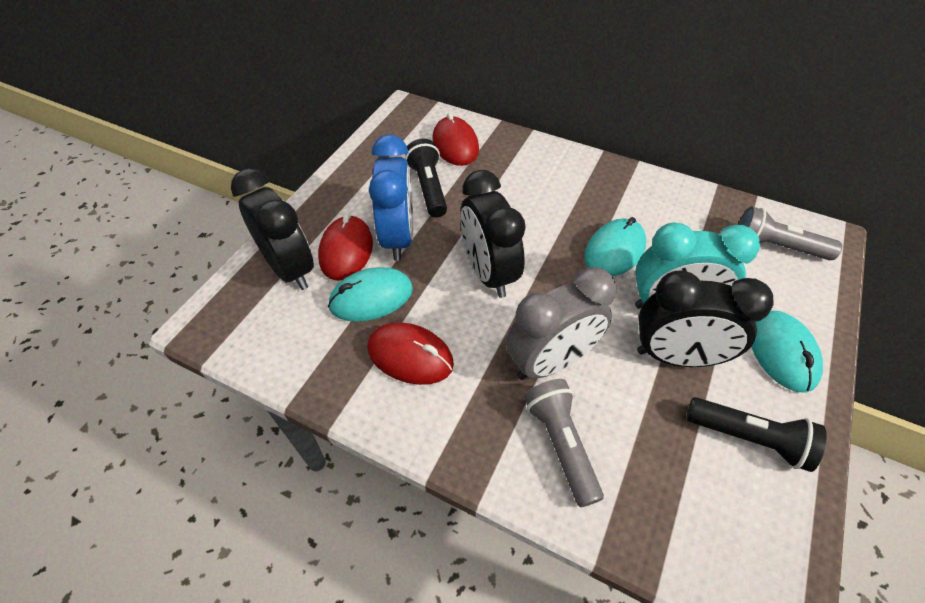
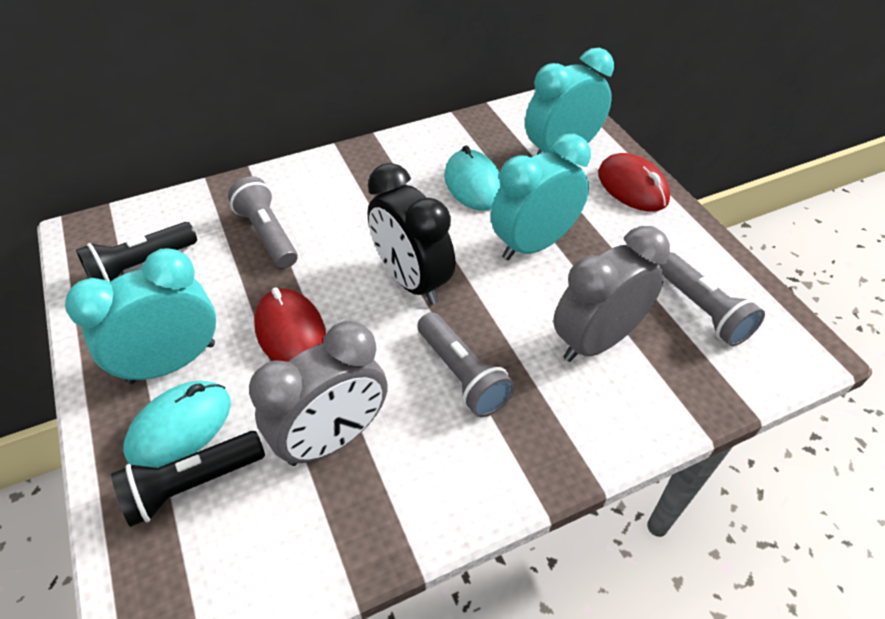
black clock: [231,168,314,290] [460,170,526,298] [637,270,774,367] = 3 -> [367,163,456,305] = 1
blue clock: [369,134,413,261] = 1 -> none = 0
grey clock: [506,267,616,380] = 1 -> [249,321,388,466] [553,226,670,362] = 2
grey flashlight: [524,379,604,507] [738,206,842,260] = 2 -> [228,176,298,268] [417,312,515,417] [659,252,765,346] = 3
red mouse: [318,214,373,281] [367,322,454,385] [432,113,479,166] = 3 -> [254,288,326,362] [598,153,670,212] = 2
turquoise clock: [635,222,760,309] = 1 -> [65,248,216,384] [491,134,591,260] [525,48,614,155] = 3
turquoise mouse: [328,267,413,322] [584,217,646,276] [751,310,823,393] = 3 -> [123,381,231,468] [444,145,501,211] = 2

